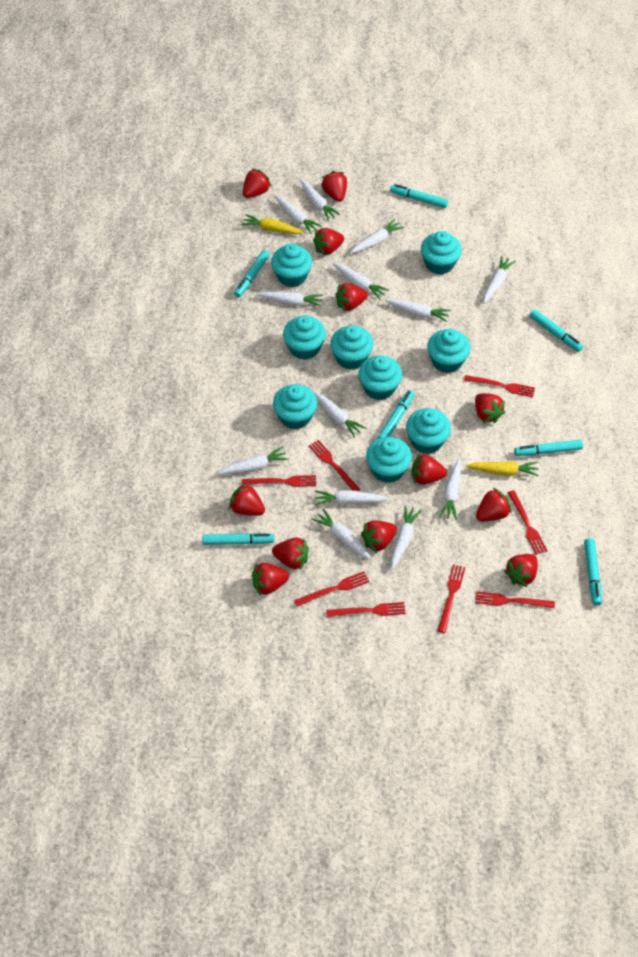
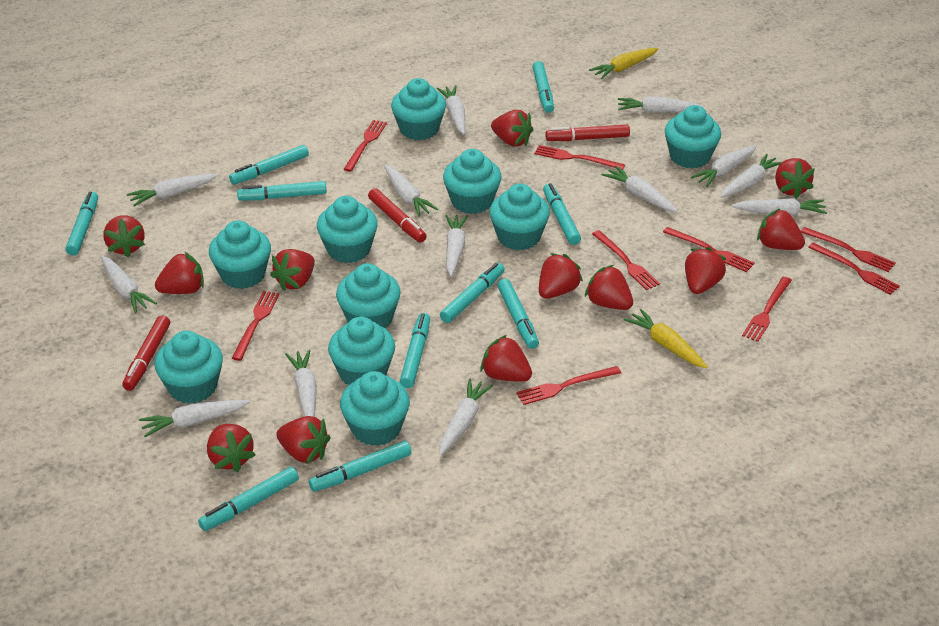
red fork: [242,475,316,487] [294,571,369,607] [309,440,361,491] [326,602,406,617] [438,564,466,633] [464,375,535,397] [476,591,555,608] [507,490,547,555] = 8 -> [232,291,280,361] [344,120,387,172] [516,366,621,405] [534,145,625,170] [592,230,660,290] [663,227,755,272] [742,277,792,342] [801,227,896,272] [808,242,900,295] = 9
red marker: none = 0 -> [122,316,170,391] [368,188,427,243] [545,125,630,141] = 3
turquoise cupcake: [271,243,312,287] [273,384,317,429] [283,315,326,360] [330,325,373,370] [359,356,402,400] [366,437,412,483] [406,408,451,454] [421,231,462,275] [427,329,471,373] = 9 -> [155,330,223,404] [209,220,271,289] [317,196,378,263] [328,317,395,385] [336,263,401,328] [340,371,410,446] [391,78,446,140] [443,149,502,214] [489,184,550,250] [665,105,721,168] = 10
turquoise marker: [202,533,274,545] [234,250,270,297] [377,390,415,439] [390,184,448,208] [514,440,583,456] [529,309,583,352] [584,538,602,606] = 7 -> [65,192,98,255] [198,467,299,531] [229,145,309,185] [237,181,327,201] [309,441,412,492] [400,313,430,388] [440,263,505,323] [497,279,539,349] [532,61,554,113] [543,183,581,245] = 10

